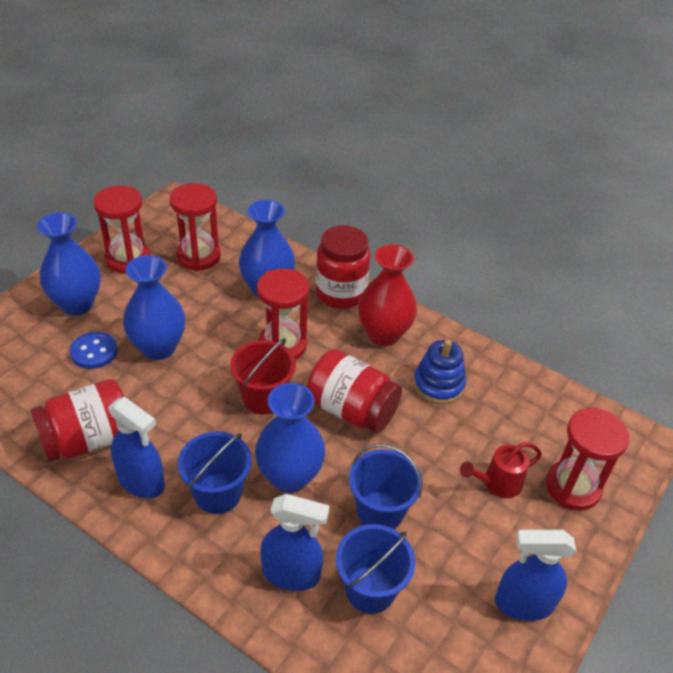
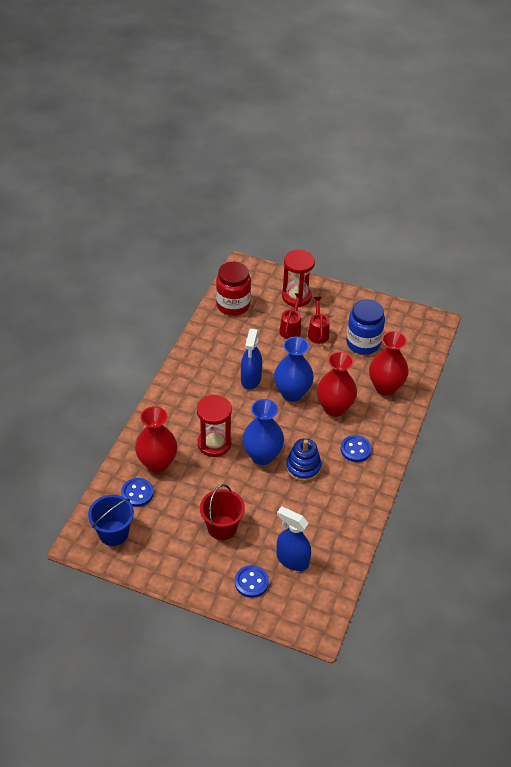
blue bucket: [178,432,252,514] [336,524,415,614] [349,444,423,529] = 3 -> [88,495,134,546] = 1
blue button: [70,332,118,369] = 1 -> [121,478,154,507] [235,565,269,598] [340,435,372,462] = 3
blue jar: none = 0 -> [346,299,385,355] = 1
blue spray bottle: [108,397,165,498] [260,494,330,591] [495,530,576,621] = 3 -> [241,329,262,390] [277,506,311,571] = 2
blue vase: [37,212,101,315] [123,255,185,360] [239,200,295,298] [255,383,325,493] = 4 -> [242,399,284,465] [274,337,314,402] = 2
red hourglass: [93,185,150,273] [170,183,221,271] [257,268,309,360] [546,408,630,510] = 4 -> [197,395,232,457] [282,250,315,307] = 2
red jar: [31,379,124,462] [307,349,402,433] [316,225,371,309] = 3 -> [216,262,251,316] = 1
red vase: [358,244,417,346] = 1 -> [135,406,177,473] [317,352,357,417] [369,331,409,396] = 3
red watering can: [460,442,542,498] = 1 -> [279,293,303,339] [308,297,330,344] = 2

